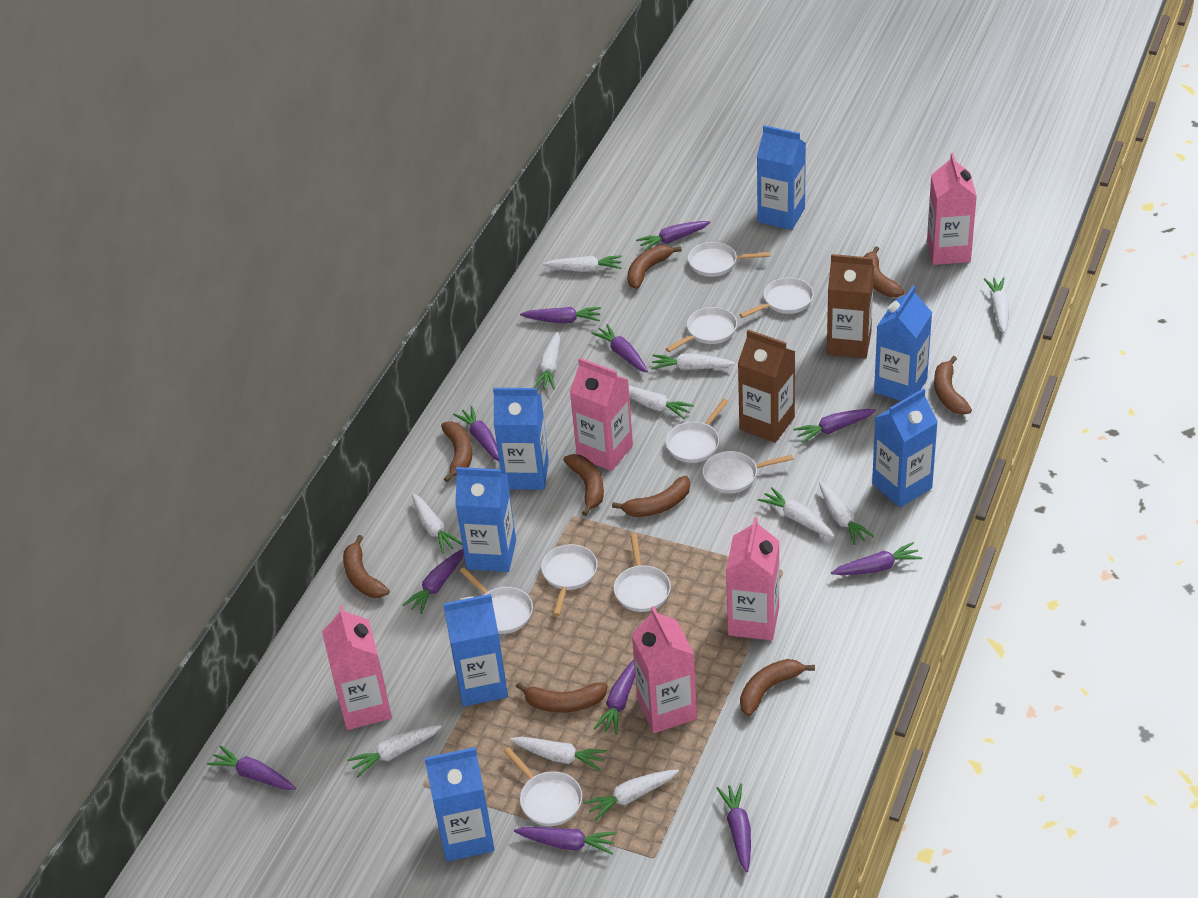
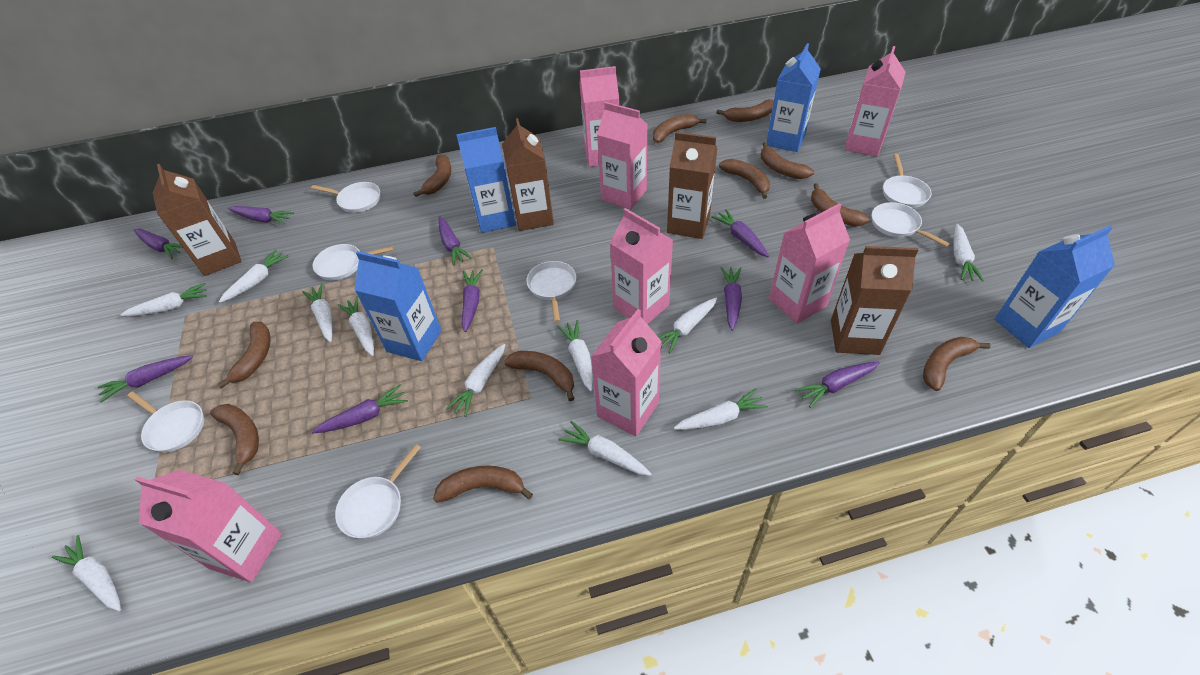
blue carton: [424,747,495,862] [443,594,508,706] [455,467,516,572] [493,388,549,490] [757,125,806,230] [872,388,938,507] [874,286,932,401] = 7 -> [355,251,442,361] [456,127,516,233] [767,43,821,152] [995,226,1115,348] = 4
brown banana: [343,535,389,598] [441,421,472,482] [516,682,608,713] [563,454,604,516] [612,476,690,517] [627,245,682,289] [740,659,815,717] [864,246,904,297] [934,356,972,415] = 9 -> [210,404,259,475] [217,322,271,388] [414,154,451,197] [433,466,533,502] [504,351,575,401] [653,114,706,143] [717,100,774,122] [719,159,770,199] [761,142,814,179] [811,183,870,226] [923,337,991,391] = 11
brown carton: [738,329,795,443] [827,254,874,359] = 2 -> [153,164,242,276] [502,118,554,231] [667,132,717,239] [831,246,918,355] = 4
pink carton: [322,605,392,730] [570,358,633,471] [631,606,697,733] [726,517,779,641] [927,153,977,265] = 5 -> [135,470,282,582] [580,66,619,167] [591,309,662,436] [597,102,648,209] [610,208,673,324] [769,203,850,324] [844,46,906,157] = 7
purple carrot: [207,745,296,790] [403,549,464,614] [453,406,499,461] [514,827,617,855] [520,307,601,323] [591,324,648,373] [593,660,635,735] [636,221,710,251] [717,783,751,872] [793,409,876,443] [831,542,922,575] = 11 -> [98,355,193,403] [134,229,183,259] [228,206,294,225] [312,384,408,434] [438,216,472,266] [462,269,483,332] [711,209,769,257] [720,267,742,331] [795,362,880,408] = 9
white pan: [460,567,533,634] [504,747,582,826] [541,544,598,616] [614,534,671,612] [666,307,737,352] [666,399,729,463] [688,242,770,277] [703,451,794,493] [739,277,814,318] = 9 -> [127,391,204,452] [311,182,380,213] [313,244,394,280] [335,444,421,539] [527,261,576,322] [872,202,950,247] [883,154,932,208] = 7

